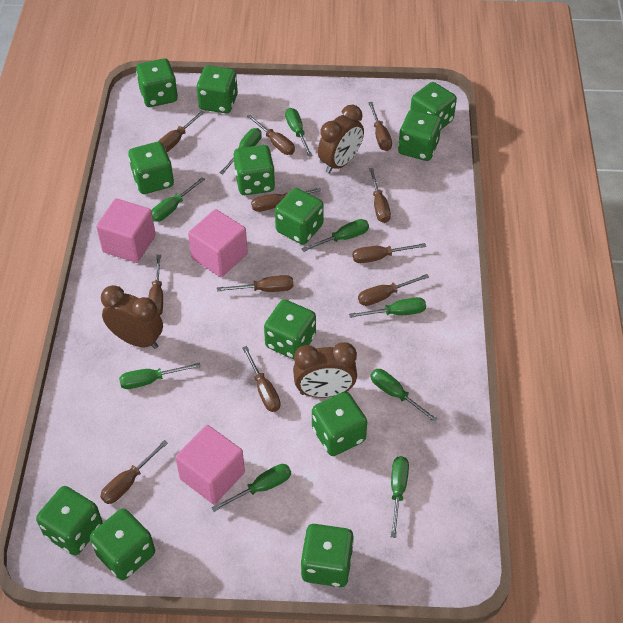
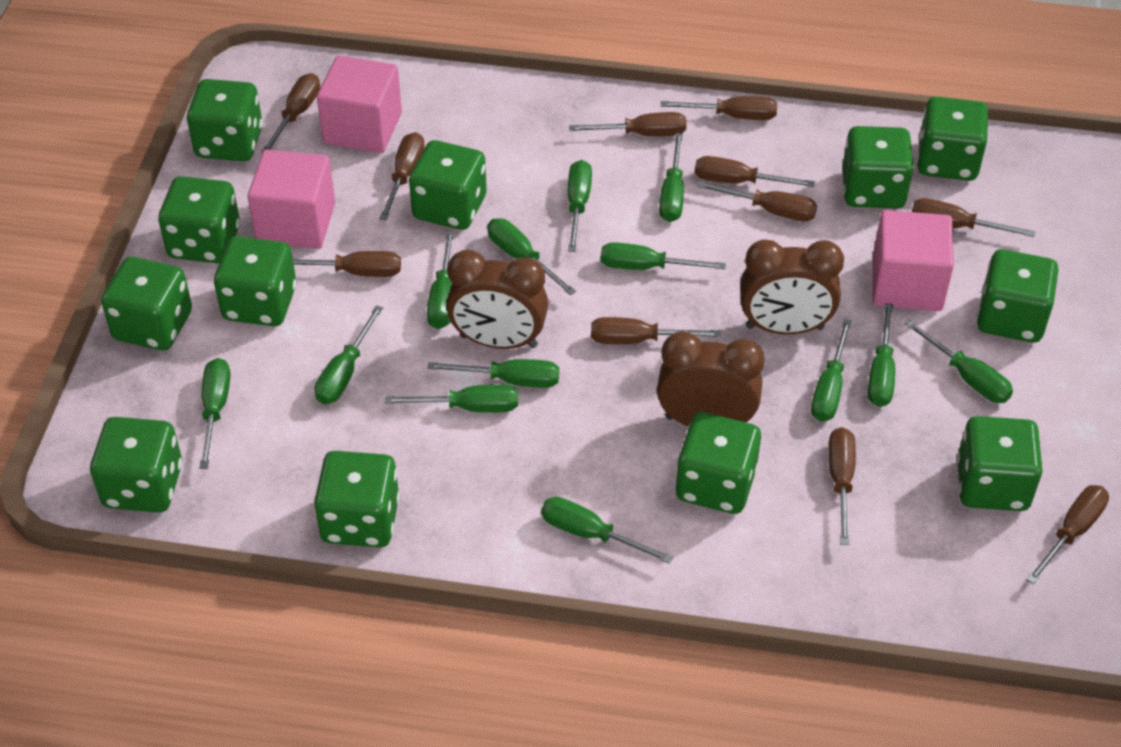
green screwdriver: [119,363,201,389] [151,177,205,222] [211,464,291,512] [219,128,262,174] [285,108,313,157] [301,219,369,252] [349,297,426,318] [371,369,438,422] [391,456,409,538] = 9 -> [199,358,231,469] [315,305,383,404] [384,384,518,412] [427,231,454,329] [427,359,559,388] [487,218,576,295] [541,497,673,564] [568,160,592,252] [601,242,726,270] [659,133,684,222] [811,319,852,422] [868,303,895,407] [905,320,1013,403] = 13

